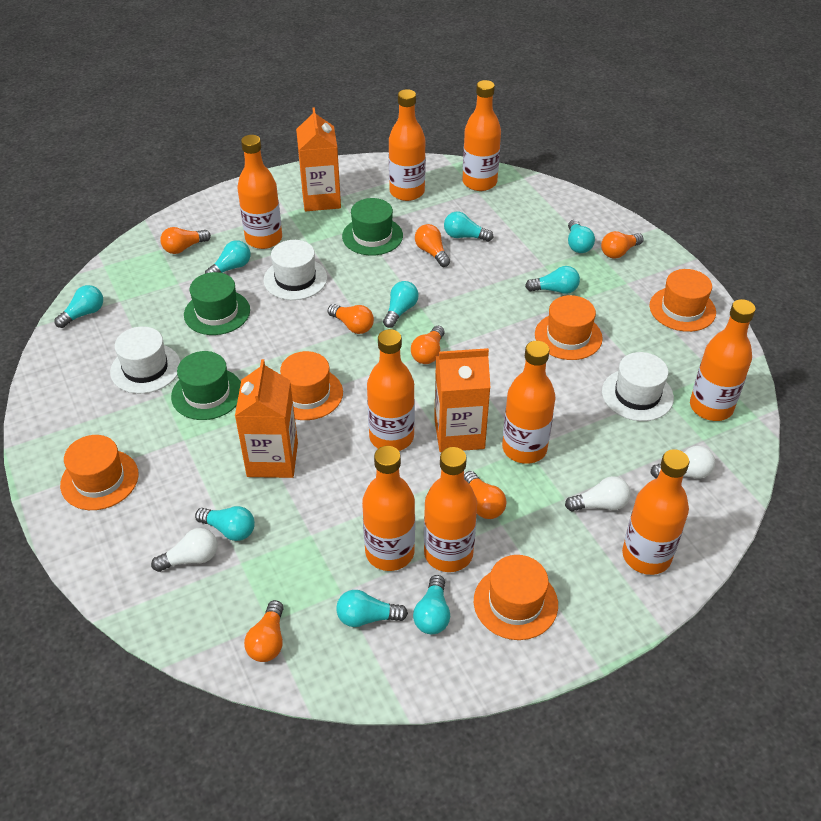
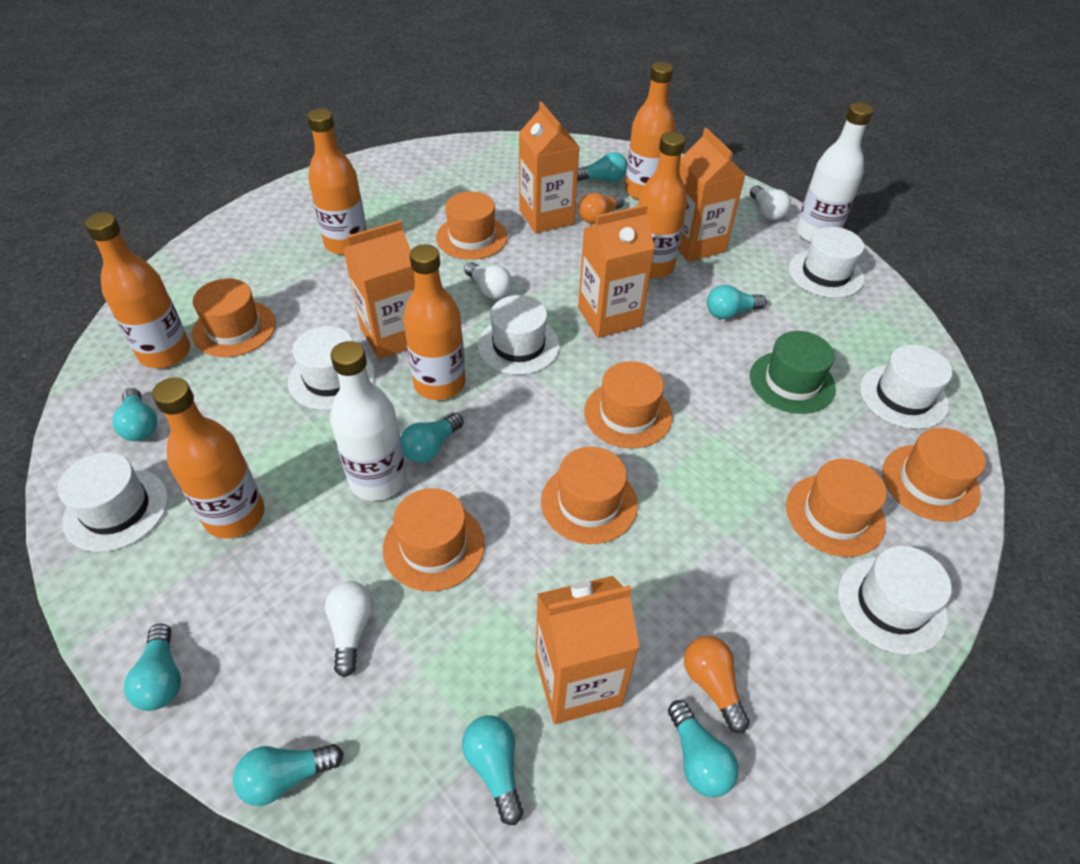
green hat: [171,351,241,420] [184,272,250,335] [342,198,403,256] = 3 -> [750,331,836,414] = 1
orange bottle: [237,135,282,249] [362,446,415,571] [367,329,415,451] [389,89,426,201] [424,447,477,572] [463,80,501,191] [502,341,556,464] [622,449,690,575] [690,299,756,421] = 9 -> [85,212,190,368] [152,378,265,539] [307,109,367,255] [403,244,466,400] [625,62,676,200] [638,132,687,278] = 6
orange carton: [235,359,298,478] [296,107,341,211] [434,348,491,452] = 3 -> [343,220,415,359] [519,102,580,233] [535,576,639,724] [578,205,655,338] [679,128,746,262] = 5
orange hat: [60,435,139,510] [280,351,343,420] [474,555,558,640] [535,295,603,360] [649,269,716,332] = 5 -> [192,278,276,357] [383,488,485,592] [436,191,508,260] [541,447,638,544] [584,361,672,449] [786,459,887,557] [882,428,986,522] = 7
orange light bulb: [160,227,211,254] [244,600,284,662] [328,304,374,334] [411,326,444,364] [415,224,450,267] [464,471,507,519] [601,231,644,259] = 7 -> [578,193,625,224] [684,636,750,733] = 2
turquoise light bulb: [54,285,103,328] [195,506,255,541] [205,240,251,274] [336,590,408,627] [383,281,419,328] [413,575,450,634] [444,212,493,242] [525,266,580,294] [568,220,595,253] = 9 -> [112,388,157,441] [124,624,181,711] [233,744,344,806] [401,413,463,463] [462,715,523,825] [577,152,627,182] [668,700,739,798] [707,285,767,319] = 8
white bottle: none = 0 -> [330,341,407,501] [796,102,873,243] = 2
white hat: [110,326,180,394] [263,240,327,300] [602,352,674,421] = 3 -> [58,452,168,552] [288,326,375,410] [478,295,560,375] [789,227,864,298] [838,546,952,654] [860,345,952,429] = 6

